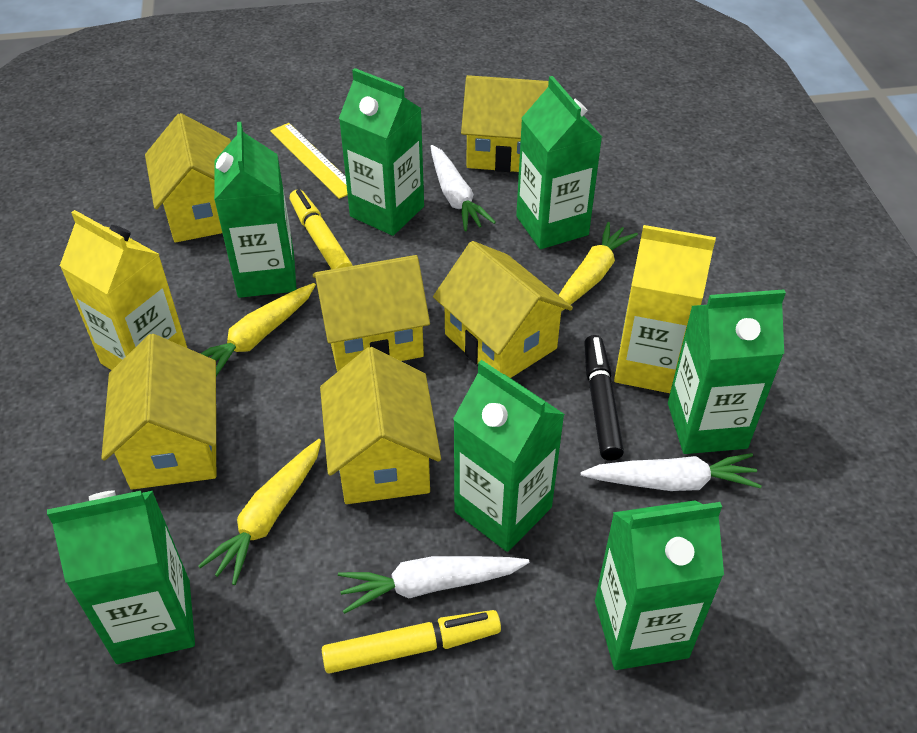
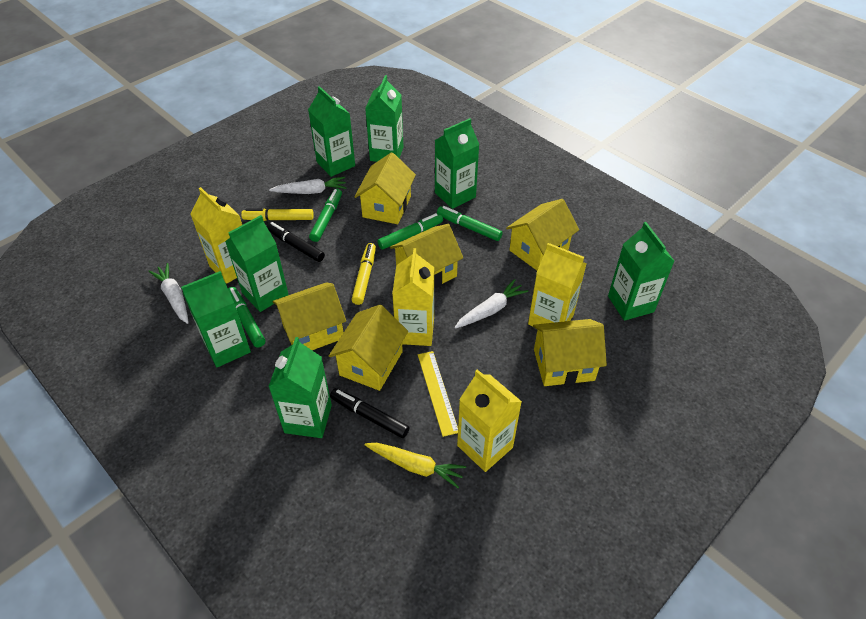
black marker: [584,335,624,461] = 1 -> [266,222,325,262] [330,388,410,438] = 2
green marker: none = 0 -> [228,287,265,347] [309,189,342,242] [377,213,443,250] [437,206,503,241] = 4
yellow carrot: [198,439,321,585] [200,283,316,376] [559,222,638,311] = 3 -> [365,443,466,488] = 1
yellow carton: [60,210,187,370] [614,225,716,393] = 2 -> [190,187,242,284] [392,248,434,346] [457,369,522,472] [528,243,586,326] = 4

